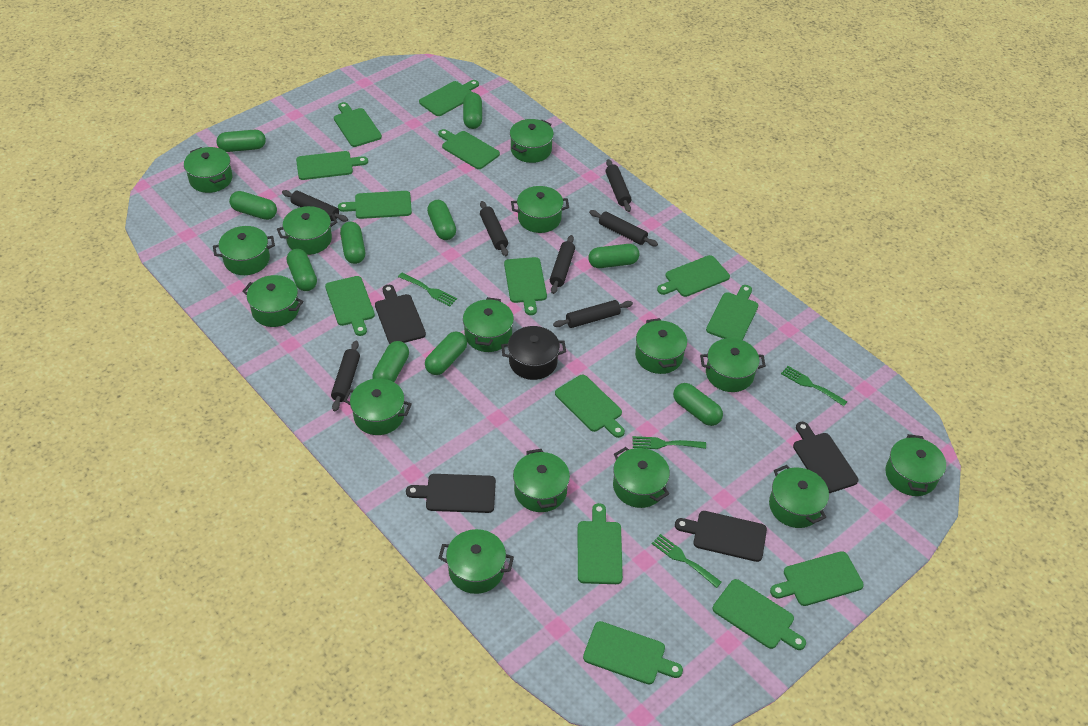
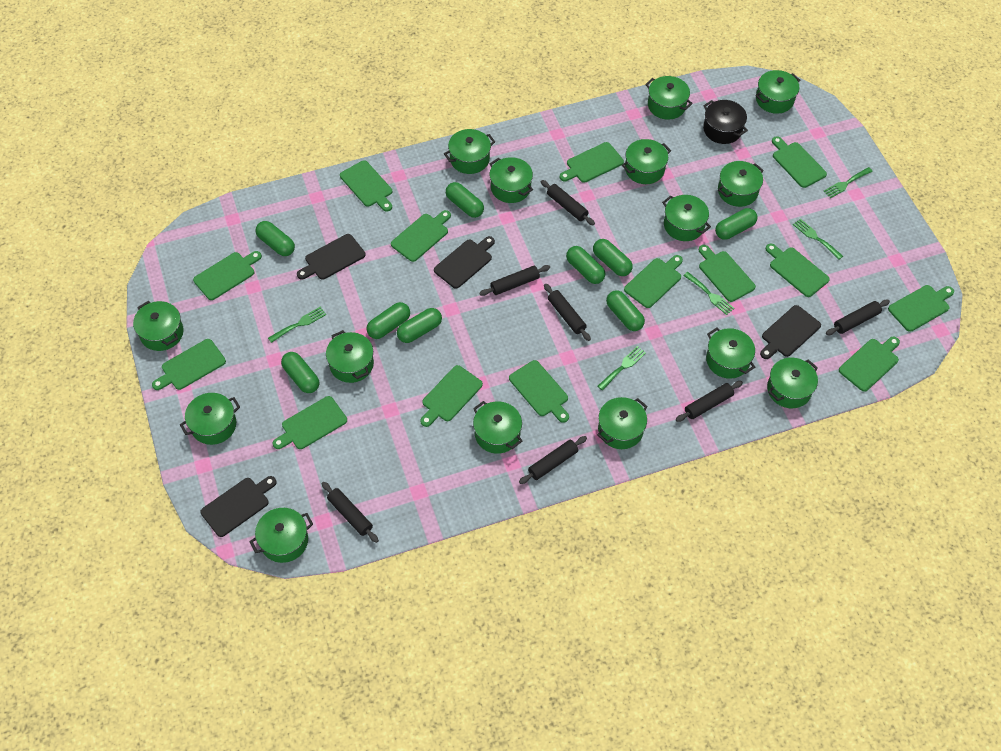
green capsule: [217,130,266,152] [229,191,277,220] [287,249,317,291] [340,222,365,264] [372,341,409,382] [425,331,467,375] [427,200,456,240] [463,92,482,129] [588,244,639,268] [673,383,723,426] = 10 -> [256,221,295,256] [281,352,319,393] [366,302,410,339] [397,308,442,343] [446,182,484,218] [566,246,605,284] [593,239,633,276] [606,291,645,331] [715,208,758,240] = 9
green fork: [398,273,457,306] [633,436,706,449] [652,534,722,588] [781,366,847,406] = 4 -> [268,307,326,343] [598,346,646,390] [683,272,734,315] [793,219,843,259] [823,167,873,198] = 5

